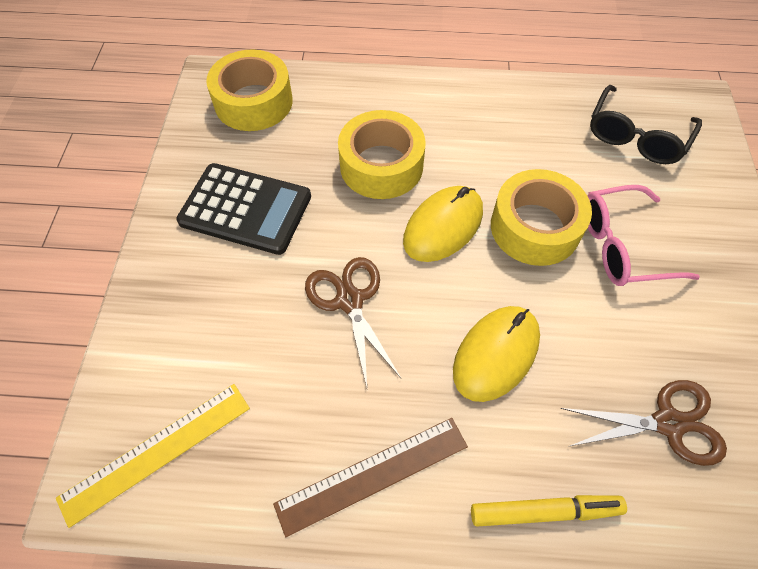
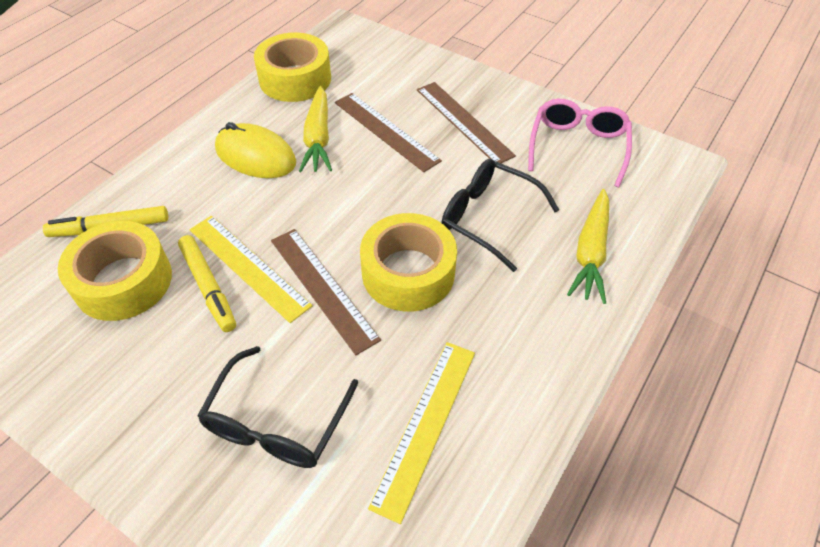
black calculator: [176,163,311,255] = 1 -> none = 0
black glasses: [590,85,702,164] = 1 -> [197,346,358,468] [441,159,559,272] = 2
brown ruler: [273,418,468,537] = 1 -> [271,229,381,355] [335,93,442,172] [417,82,516,163] = 3
brown scissors: [305,257,401,387] [561,380,727,466] = 2 -> none = 0
yellow carrot: none = 0 -> [299,86,332,172] [567,189,609,304] = 2
yellow marker: [471,495,627,527] = 1 -> [43,206,168,237] [178,235,236,332] = 2
yellow mouse: [403,186,483,262] [453,306,540,402] = 2 -> [215,122,296,178] = 1
yellow ruler: [56,384,250,528] = 1 -> [189,216,313,323] [368,342,475,524] = 2

